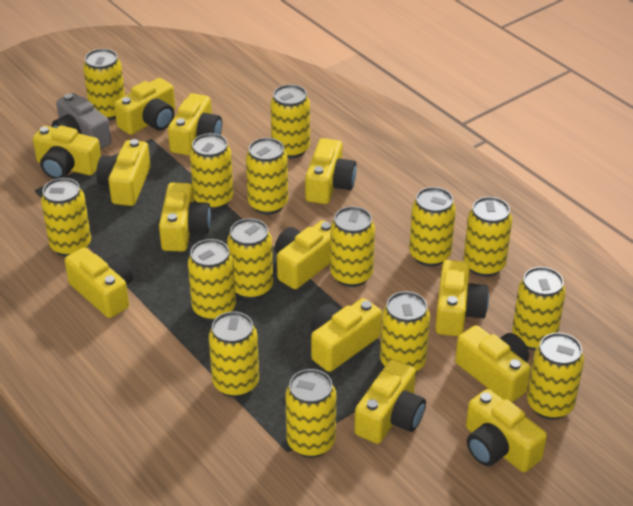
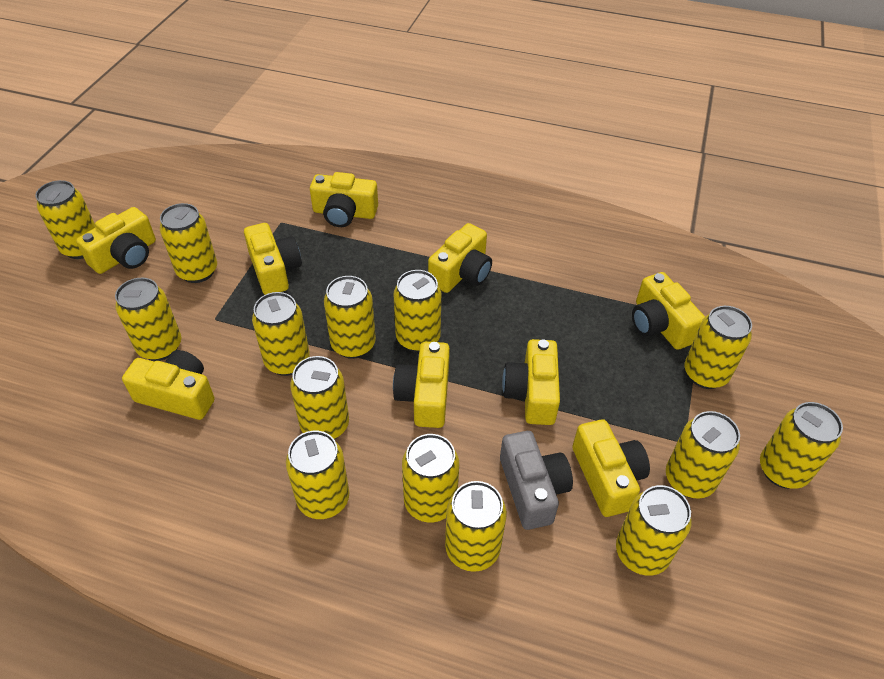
yellow camera: [33,125,101,179] [65,247,133,318] [96,139,151,206] [114,78,175,135] [159,183,211,252] [168,93,222,155] [275,220,331,289] [305,138,357,204] [311,298,382,372] [354,359,426,444] [435,260,489,336] [455,325,531,402] [466,389,547,472] = 13 -> [76,207,156,274] [122,350,215,420] [244,223,302,295] [310,172,378,227] [393,342,450,428] [428,223,492,293] [502,339,560,425] [572,419,650,517] [632,272,705,350] = 9
yellow can: [41,178,91,257] [83,49,125,120] [188,239,236,321] [190,133,234,210] [209,312,259,398] [227,218,273,300] [246,138,288,215] [270,84,310,159] [285,369,336,458] [330,206,375,287] [380,291,430,372] [409,187,456,267] [464,197,512,277] [512,267,566,350] [527,332,584,420] = 15 -> [35,180,96,259] [115,278,181,361] [160,203,217,283] [252,292,310,376] [286,431,349,519] [290,356,349,439] [324,276,376,359] [393,270,441,352] [402,434,459,523] [445,481,507,572] [616,485,692,576] [666,411,740,499] [684,306,752,389] [760,402,843,489] = 14

